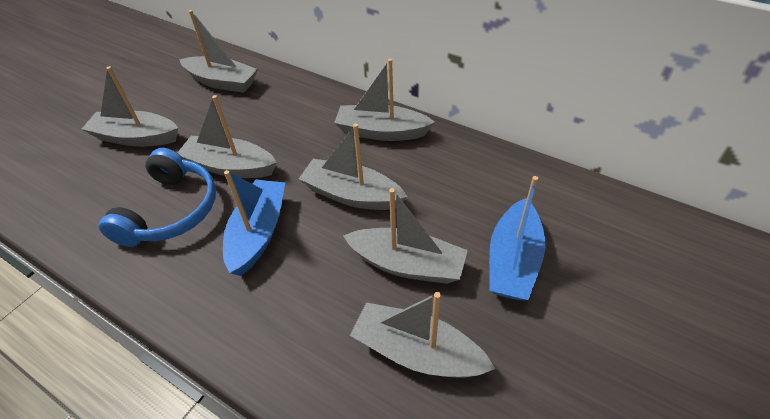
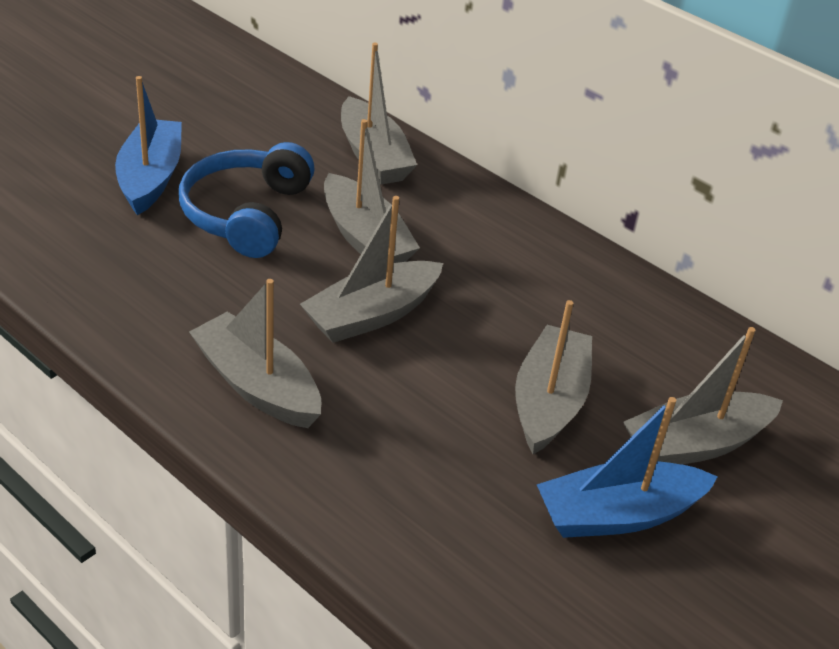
grey boat: [82,66,178,147] [177,95,277,178] [179,10,258,93] [299,124,407,210] [334,59,435,141] [343,188,468,284] [350,292,495,378] = 7 -> [189,279,321,428] [300,196,443,343] [324,119,420,263] [341,43,417,185] [515,300,592,454] [623,327,783,464] = 6

